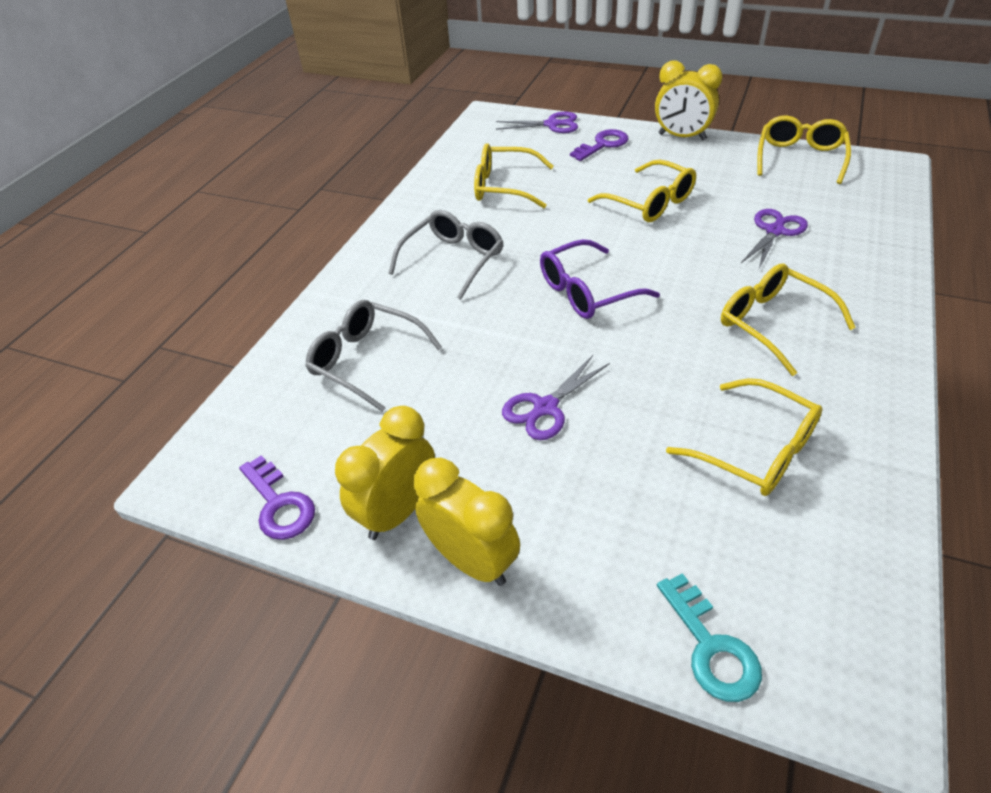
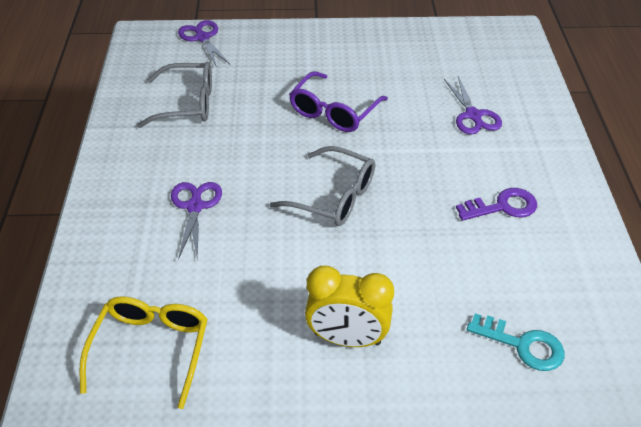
purple key: [239,455,315,540] [570,129,629,161] = 2 -> [456,188,537,221] = 1
yellow clock: [335,406,435,540] [414,458,520,586] [655,61,722,140] = 3 -> [305,266,394,347] = 1
yellow glasses: [474,143,554,208] [588,160,696,222] [666,378,822,496] [721,264,856,376] [757,115,851,184] = 5 -> [80,296,208,409] = 1

